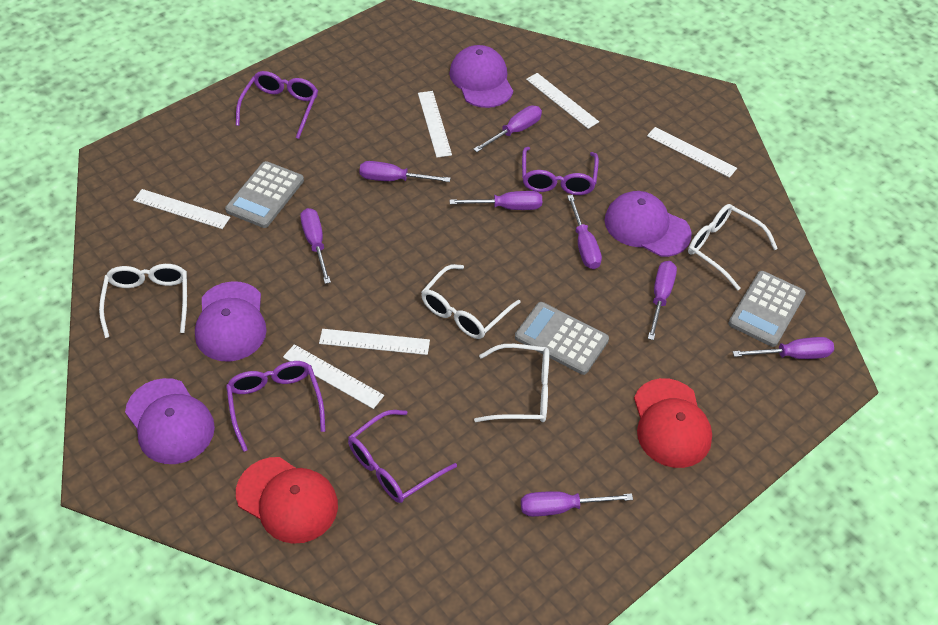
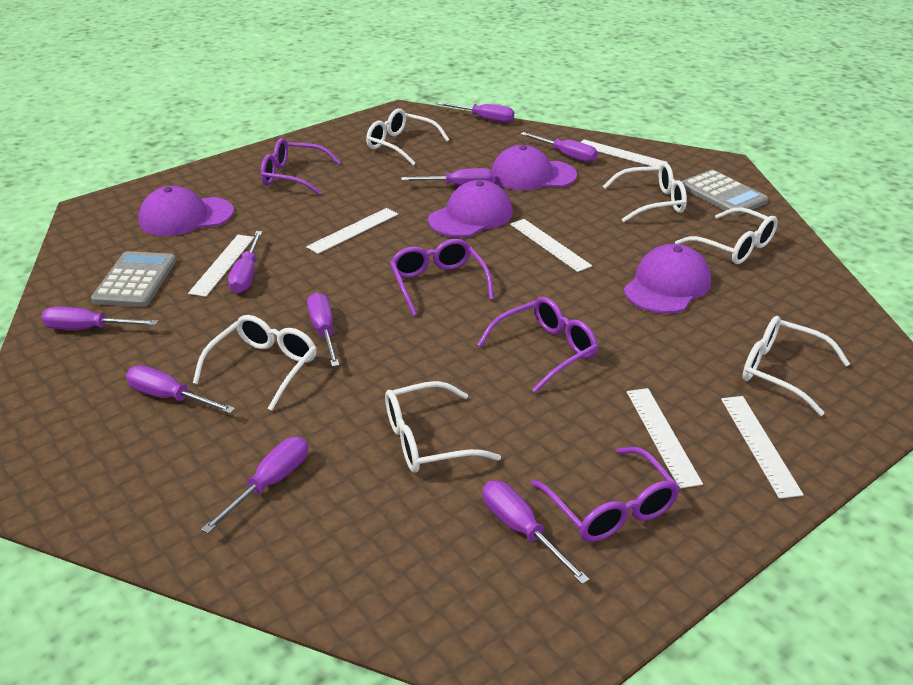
grey calculator: [225,161,304,228] [515,302,609,375] [728,271,806,347] = 3 -> [91,251,176,307] [681,170,768,216] = 2
purple screwdriver: [300,208,331,284] [359,161,451,182] [450,191,542,210] [473,106,542,152] [521,491,633,517] [567,195,602,269] [648,261,677,340] [733,337,834,359] = 8 -> [41,307,158,330] [126,366,235,414] [201,437,308,534] [228,231,262,293] [307,293,339,367] [401,168,494,186] [438,102,514,123] [483,481,590,585] [520,132,597,162] = 9
red cap: [236,457,338,544] [634,378,712,468] = 2 -> none = 0
white glasses: [99,264,187,338] [421,264,521,339] [474,344,549,422] [688,204,778,290] = 4 -> [193,315,317,411] [366,108,450,165] [385,381,501,473] [603,163,687,222] [675,207,778,264] [742,316,850,416] = 6

